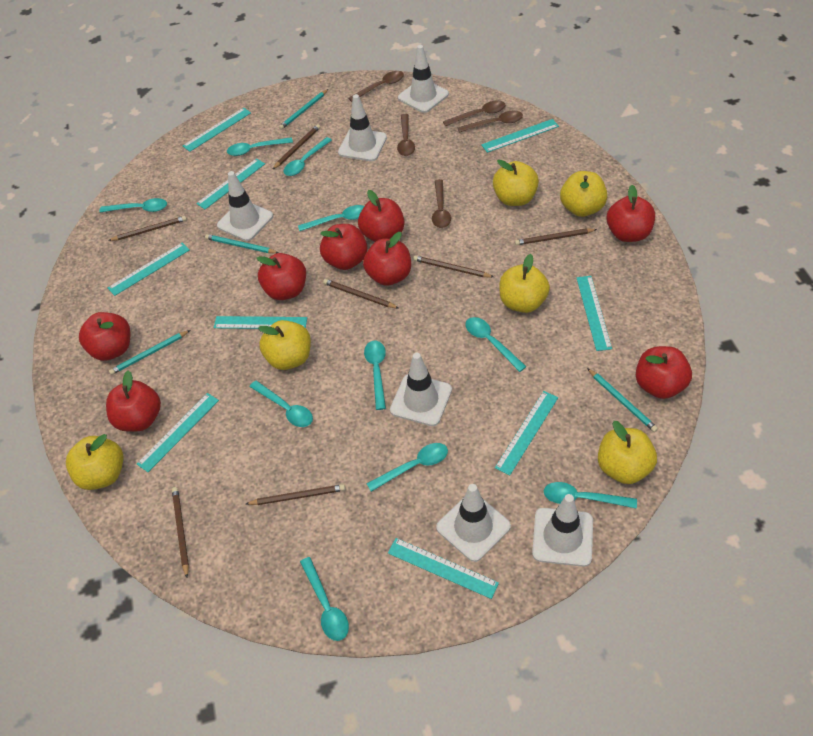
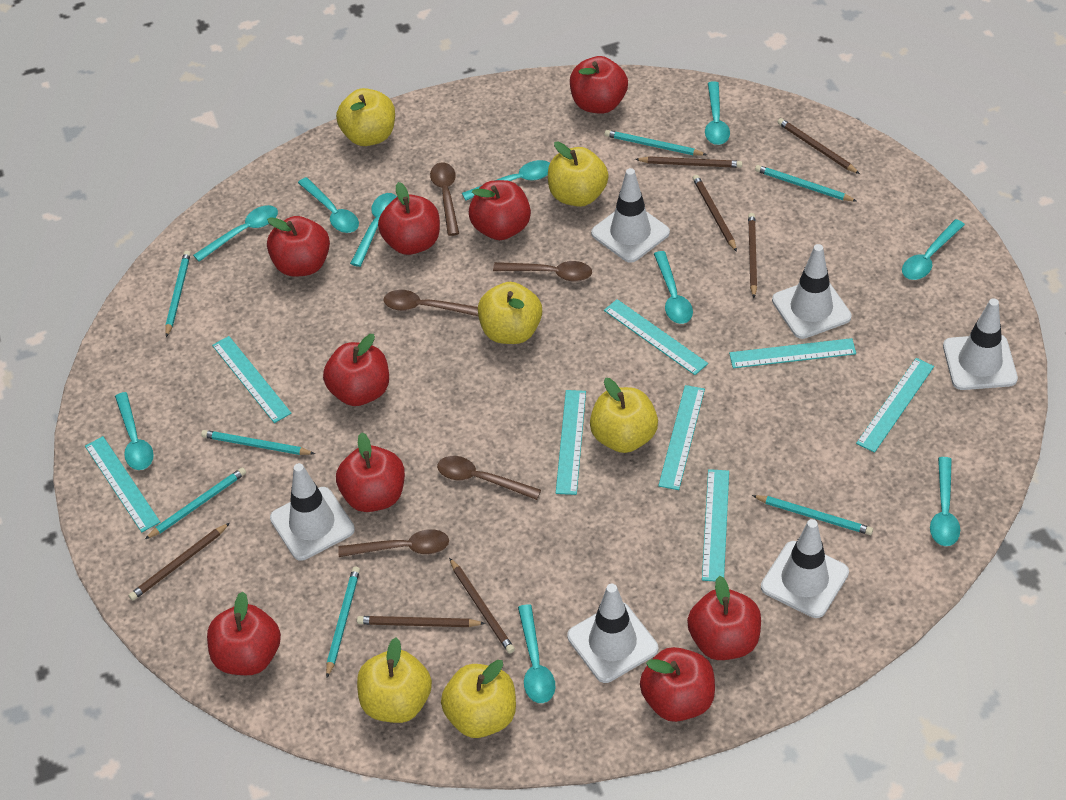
red apple: [79,312,131,361] [106,370,161,432] [257,253,306,300] [320,224,367,270] [358,190,404,242] [363,232,411,286] [607,185,655,242] [636,346,692,399] = 8 -> [207,592,281,675] [267,216,330,277] [323,334,389,406] [336,432,405,512] [378,182,440,255] [469,180,531,240] [570,56,628,114] [640,647,715,722] [687,576,761,660] = 9
turquoise pencil: [109,330,190,375] [205,234,279,253] [279,89,328,130] [587,368,658,432] = 4 -> [145,467,246,539] [165,251,191,337] [201,430,315,455] [326,567,360,678] [605,130,707,155] [752,495,873,535] [755,165,856,201] = 7
turquoise ruler: [108,242,190,296] [137,393,219,472] [183,108,251,152] [196,158,265,209] [214,316,307,329] [388,538,499,599] [481,119,559,153] [495,391,558,476] [577,276,612,351] = 9 -> [85,436,160,532] [212,336,292,423] [556,390,586,495] [604,299,708,375] [658,385,705,490] [702,469,729,582] [729,338,856,368] [856,358,934,453] = 8

